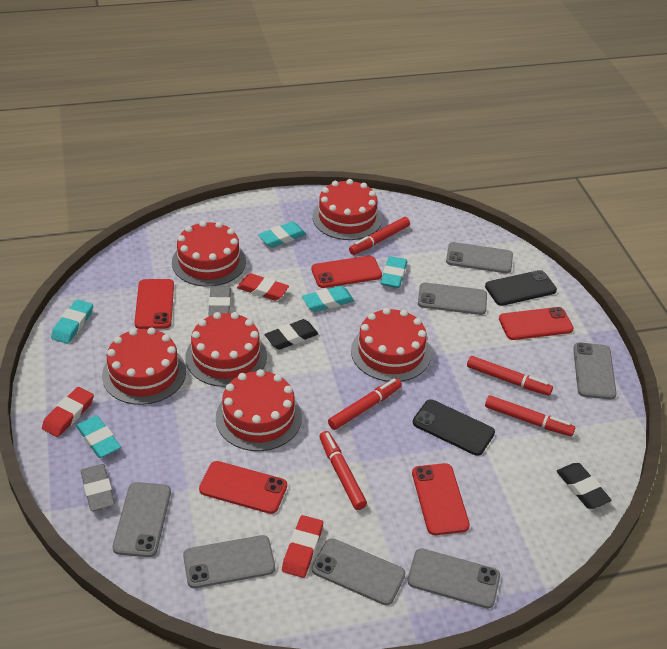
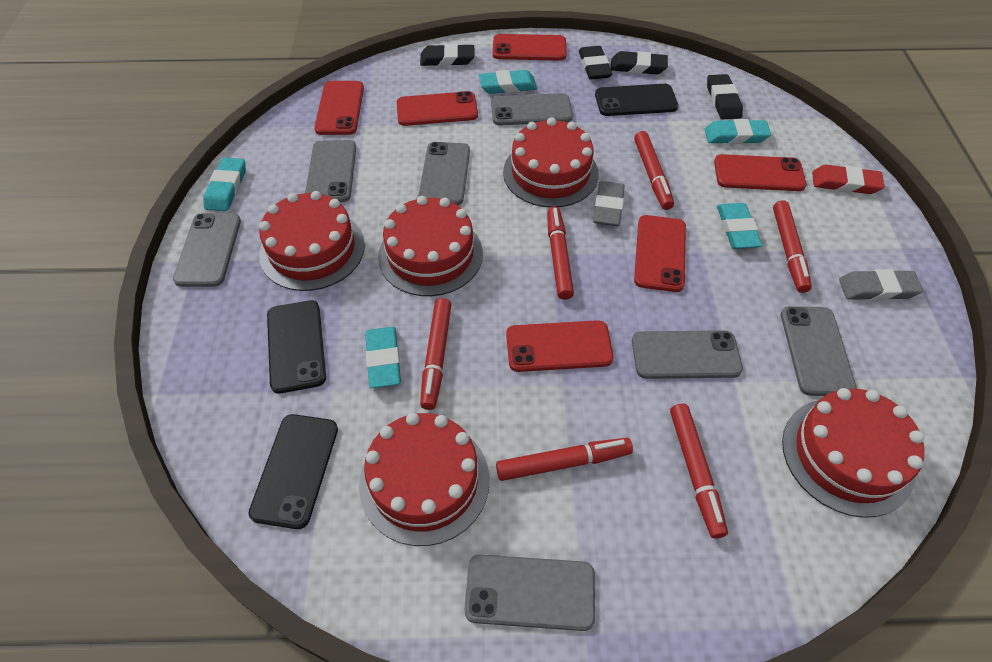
black eraser: [264,319,319,350] [557,463,612,509] = 2 -> [420,44,475,66] [579,46,612,79] [610,51,668,74] [707,74,743,119] = 4
black phone: [413,399,495,456] [485,270,557,306] = 2 -> [248,414,338,529] [267,300,326,394] [595,84,678,116] = 3
red cake: [102,328,186,405] [172,221,246,287] [185,312,267,387] [216,369,302,451] [313,179,382,240] [351,308,431,382] = 6 -> [259,191,365,291] [359,413,489,546] [378,196,483,296] [503,117,599,207] [782,388,925,518] = 5
red eraser: [42,387,94,437] [237,273,289,301] [282,515,323,578] = 3 -> [812,165,885,194] = 1
red marker: [319,431,367,510] [328,378,402,430] [349,217,410,255] [467,356,553,396] [485,395,575,436] = 5 -> [420,298,451,410] [496,438,633,481] [547,206,574,300] [634,131,674,210] [670,404,728,538] [773,200,812,293] = 6
red phone: [134,279,174,329] [199,461,287,514] [311,256,382,288] [412,463,470,535] [499,307,574,340] = 5 -> [314,81,364,135] [397,91,478,126] [493,34,566,61] [506,320,613,372] [634,215,686,292] [714,154,806,191] = 6

